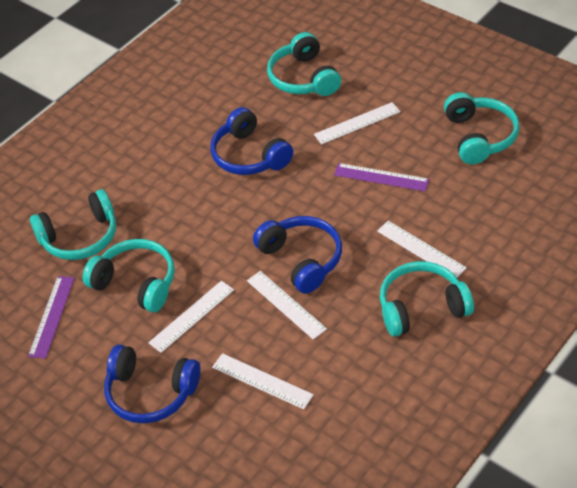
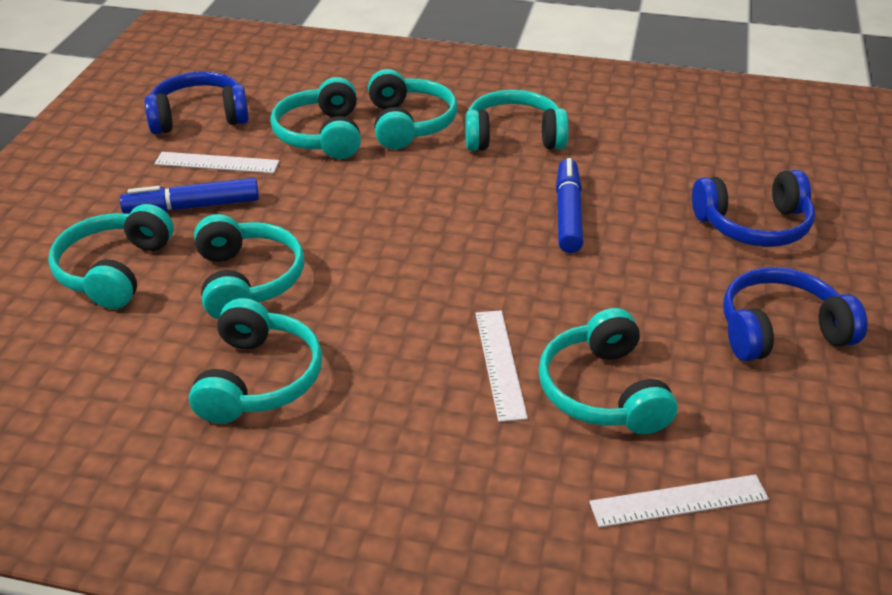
blue marker: none = 0 -> [120,178,259,214] [556,158,583,253] = 2
purple ruler: [28,276,75,359] [334,163,430,191] = 2 -> none = 0
turquoise headphones: [30,189,116,260] [83,239,175,312] [267,32,341,96] [380,261,474,337] [444,92,520,164] = 5 -> [48,204,174,309] [189,298,322,424] [194,214,304,319] [270,77,361,159] [368,69,457,149] [465,90,568,151] [538,308,677,434] = 7
white ruler: [148,281,234,353] [212,353,314,409] [247,271,327,340] [314,102,400,144] [377,221,467,278] = 5 -> [154,152,279,173] [475,310,528,422] [589,474,769,528] = 3

